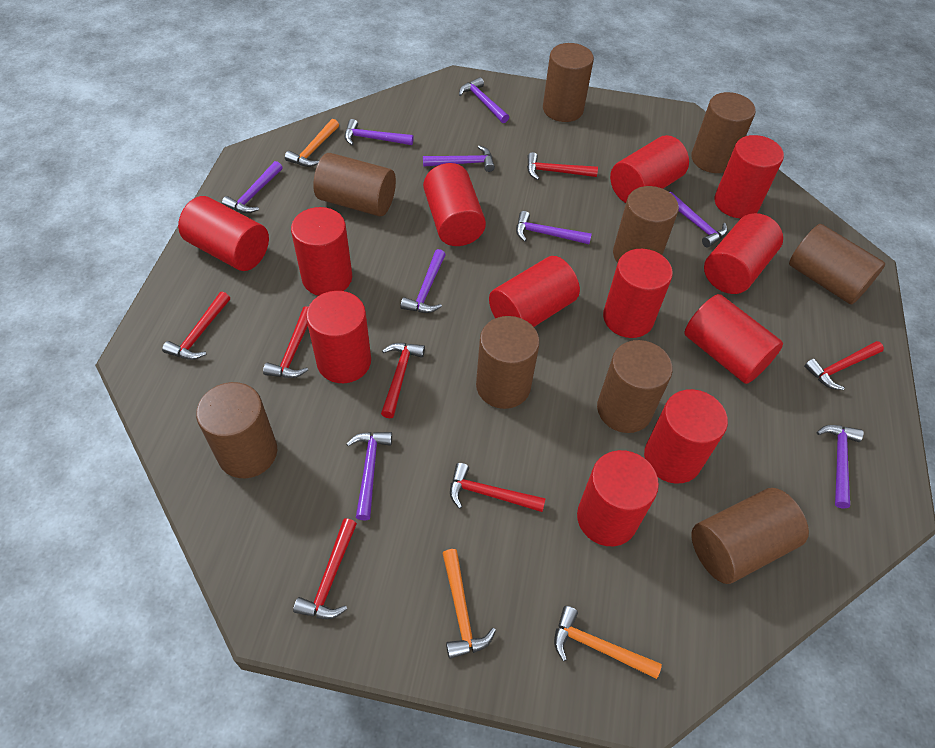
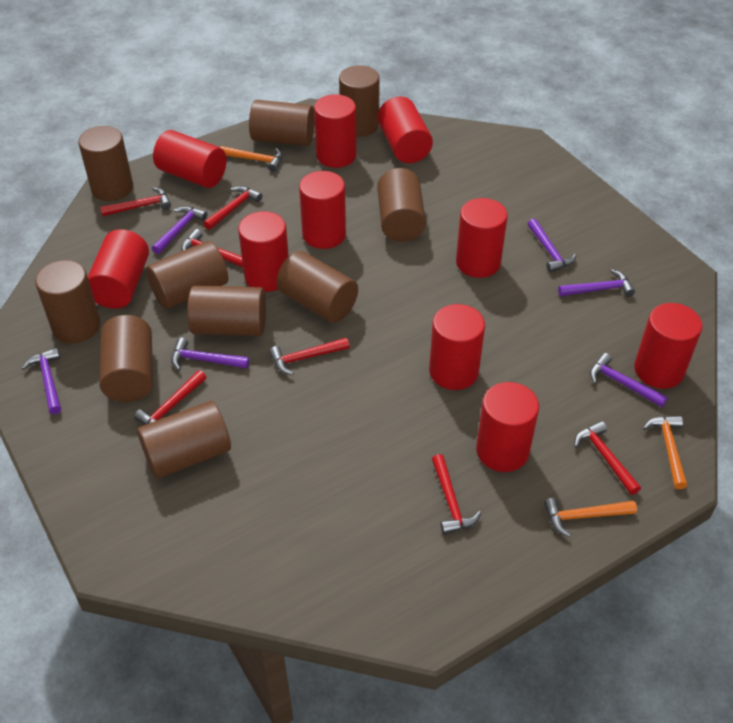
brown cylinder: [196,382,277,478] [313,153,396,216] [476,316,540,409] [543,43,594,122] [597,340,673,433] [613,186,679,263] [691,92,756,173] [691,488,809,584] [789,224,885,304] = 9 -> [35,260,100,343] [78,126,133,201] [100,315,153,402] [137,401,231,478] [146,241,228,309] [187,285,266,336] [249,100,315,146] [276,251,358,323] [339,65,380,137] [377,168,426,242] = 10
purple hammer: [222,161,282,213] [345,119,414,146] [346,432,392,521] [400,249,446,313] [423,145,495,172] [459,77,509,123] [516,211,592,244] [670,192,728,247] [817,425,864,508] = 9 -> [22,348,61,414] [152,206,207,254] [171,338,249,370] [528,219,576,272] [558,269,635,297] [590,353,668,407] = 6
red cylinder: [178,196,269,271] [291,207,352,296] [306,291,371,383] [423,163,486,246] [489,256,580,327] [577,450,659,546] [603,249,673,338] [610,135,689,203] [644,389,728,484] [684,294,783,384] [704,213,783,294] [714,135,784,218] = 12 -> [88,229,149,309] [153,130,227,188] [238,211,289,292] [299,171,346,249] [314,94,356,168] [378,97,433,163] [429,304,485,390] [456,198,508,278] [476,382,539,472] [634,303,702,389] = 10

